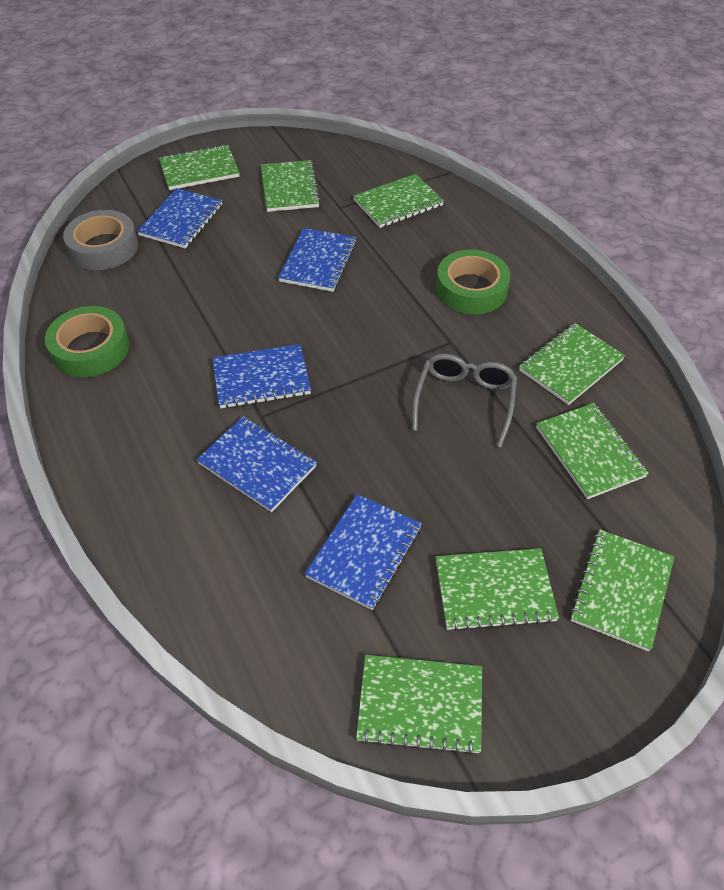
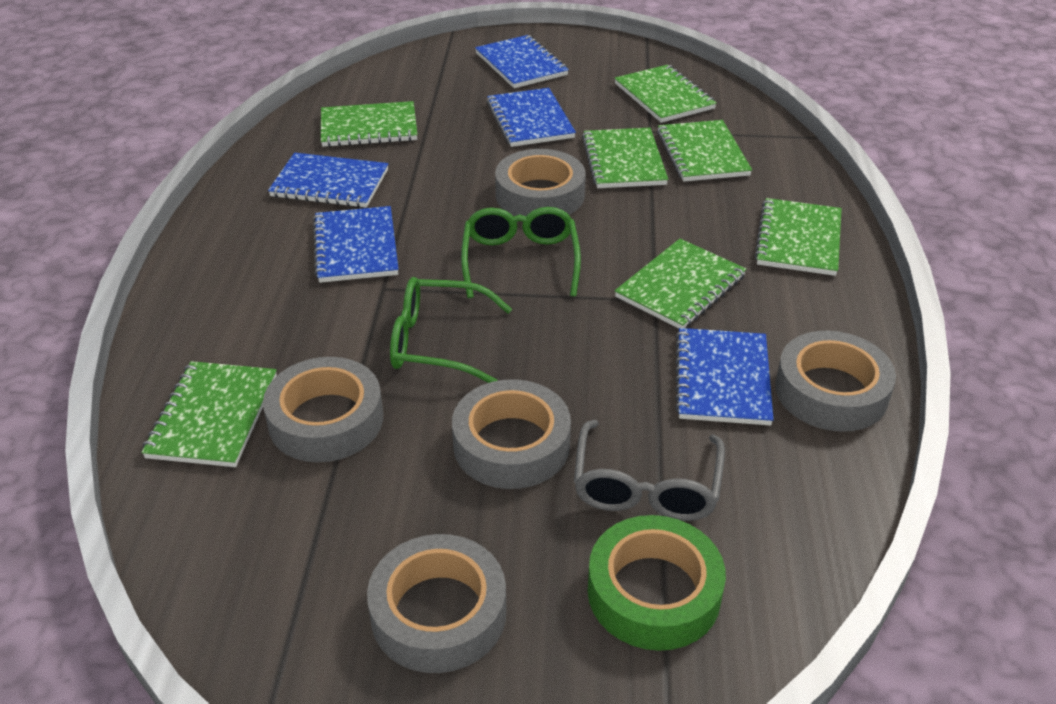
green glasses: none = 0 -> [390,277,512,383] [461,207,581,298] = 2
green notebook: [159,145,240,190] [261,160,321,212] [353,174,444,228] [356,655,482,755] [435,548,559,631] [519,323,625,405] [536,403,649,499] [570,529,674,652] = 8 -> [141,361,277,467] [321,101,418,147] [582,128,668,188] [614,65,717,123] [615,239,746,328] [657,120,752,182] [754,198,842,276] = 7
green tape: [45,306,129,377] [436,250,511,314] = 2 -> [588,515,726,651] = 1
grey tape: [63,210,138,270] = 1 -> [263,357,383,462] [367,534,506,673] [452,379,571,489] [495,149,586,216] [775,331,896,432] = 5

